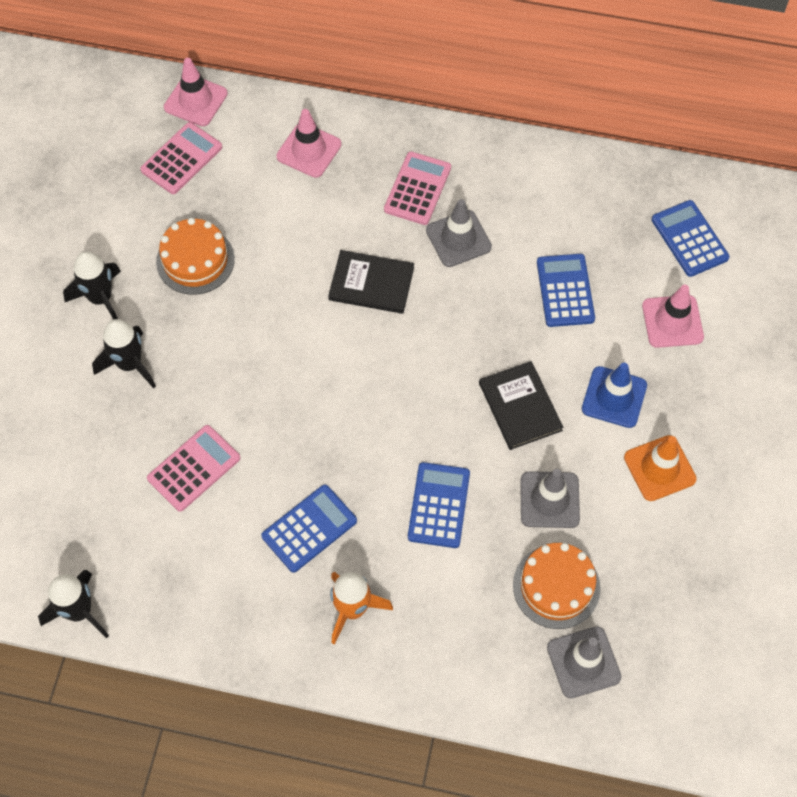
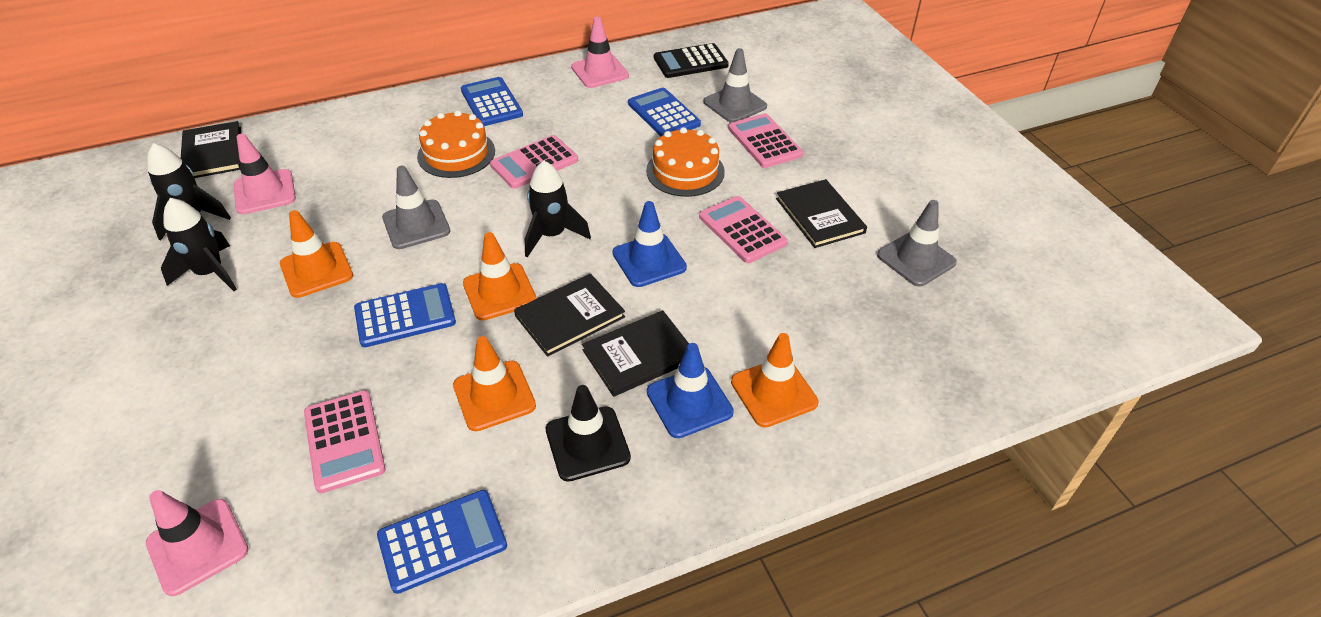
black book: [328,250,414,314] [479,361,564,450] = 2 -> [181,121,241,178] [514,274,625,357] [582,310,689,397] [776,179,867,248] = 4
black calculator: none = 0 -> [654,43,729,78] = 1
black traffic cone: none = 0 -> [546,385,631,482] = 1
blue traffic cone: [582,363,647,428] = 1 -> [613,201,687,287] [647,343,734,438] = 2
orange rocket: [330,572,393,645] = 1 -> none = 0
orange traffic cone: [624,435,697,501] = 1 -> [280,210,353,298] [453,336,536,431] [463,232,537,320] [731,333,819,428] = 4
pink calculator: [140,122,222,194] [147,425,240,512] [384,152,451,225] = 3 -> [304,390,385,493] [490,135,578,189] [699,196,788,263] [728,113,803,168] = 4

